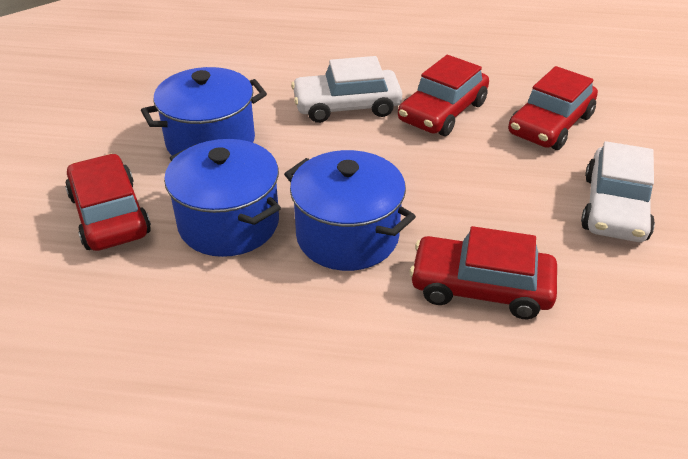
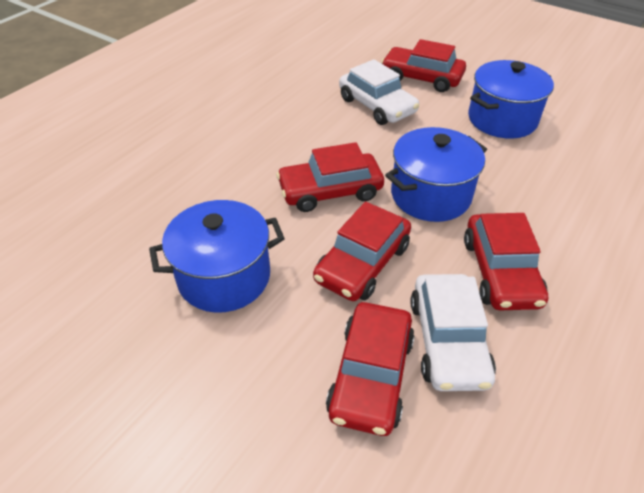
red car: [65,154,151,251] [398,55,489,136] [410,226,557,319] [508,66,598,150] = 4 -> [276,142,384,212] [313,202,411,301] [326,302,415,436] [381,39,466,92] [464,213,548,310] = 5

